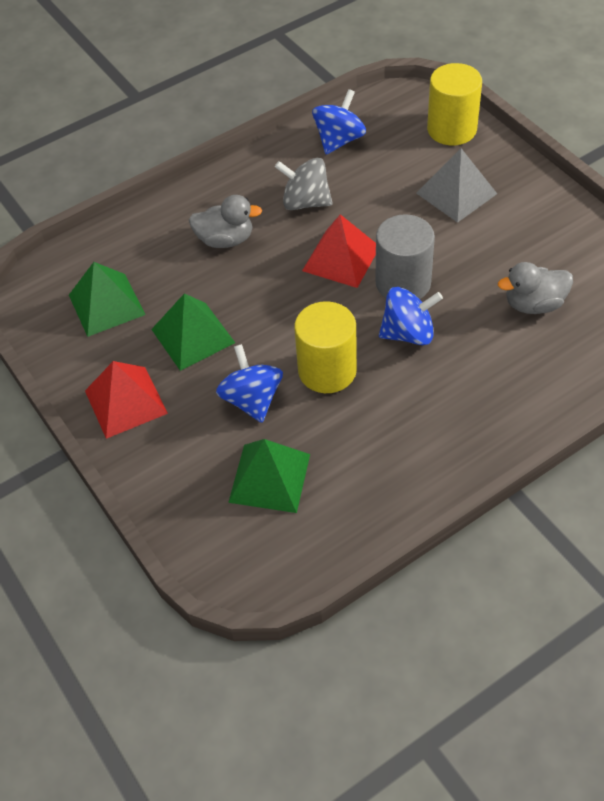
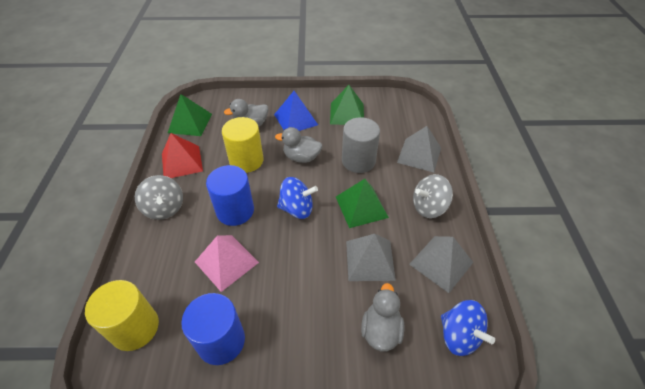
blue cylinder: none = 0 -> [181,293,245,365] [206,165,254,226] = 2
blue pyramid: none = 0 -> [274,91,318,131] = 1
blue spinning top: [216,344,283,423] [312,89,366,155] [379,287,443,345] = 3 -> [277,177,318,219] [441,300,495,356] = 2
grey duck: [189,195,262,248] [498,262,573,314] = 2 -> [224,99,268,127] [275,127,323,163] [361,283,404,351] = 3
grey pyramid: [416,148,497,223] = 1 -> [346,234,396,281] [397,126,441,172] [409,236,473,293] = 3
grey spinning top: [275,158,333,210] = 1 -> [135,175,183,220] [413,174,453,218] = 2
pink pyramid: none = 0 -> [195,235,259,292] = 1
red pyramid: [85,361,168,439] [302,214,376,288] = 2 -> [162,133,203,178] = 1

